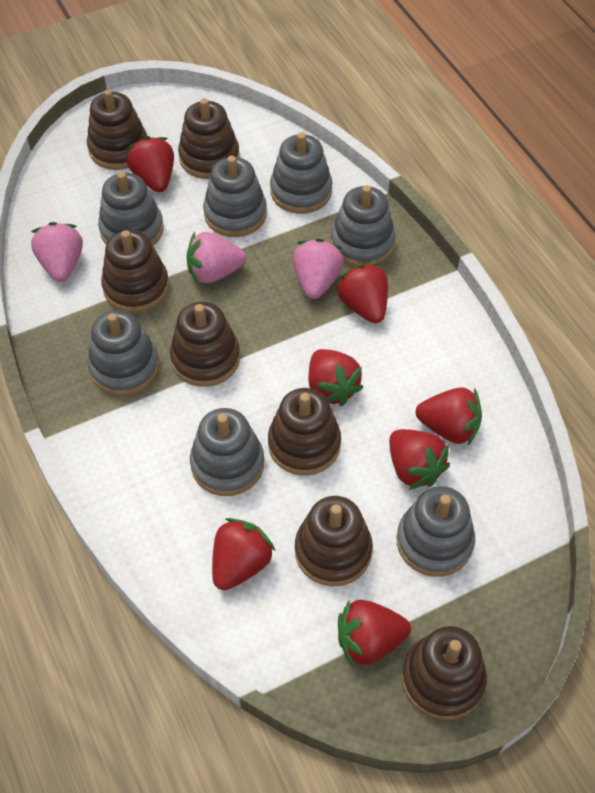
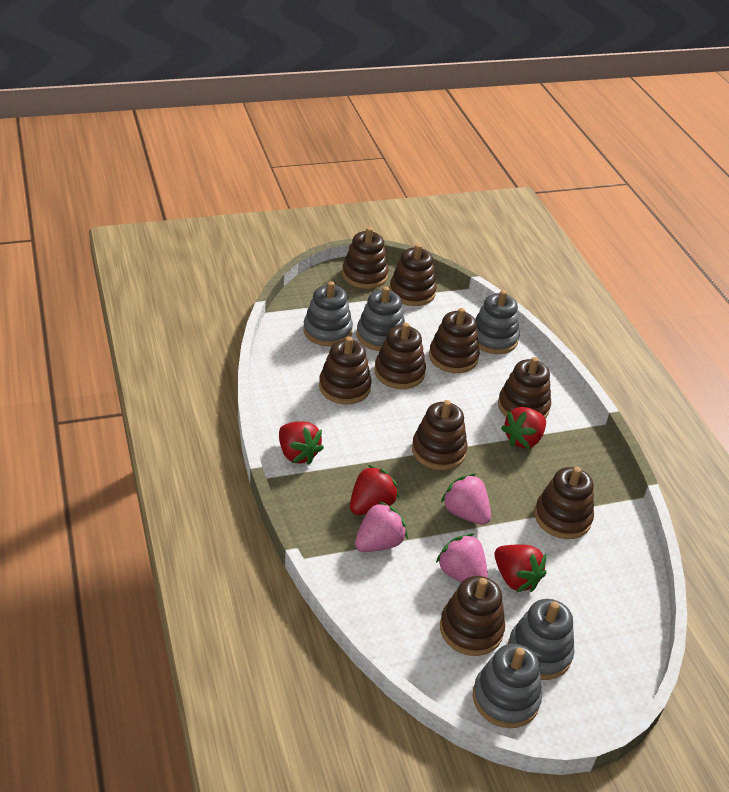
brown stacking toy: [87,89,147,170] [101,230,169,313] [170,302,240,387] [178,98,239,179] [268,388,341,476] [295,496,373,586] [402,626,487,720] = 7 -> [319,337,371,405] [342,227,389,289] [374,322,426,389] [390,244,437,306] [412,400,468,470] [429,308,480,373] [440,576,505,656] [498,357,551,419] [535,467,594,539] = 9
grey stacking toy: [88,311,159,396] [98,172,164,246] [190,408,264,496] [203,156,267,237] [270,132,332,214] [331,185,396,266] [397,486,475,577] = 7 -> [303,281,353,346] [357,286,405,351] [473,644,542,728] [475,290,520,354] [508,599,574,680] = 5
red strawberry: [126,136,174,192] [212,518,275,590] [309,349,364,406] [336,263,388,323] [338,600,411,666] [389,429,450,490] [416,387,482,445] = 7 -> [279,421,324,465] [350,465,399,515] [494,545,546,592] [501,407,546,448] = 4

